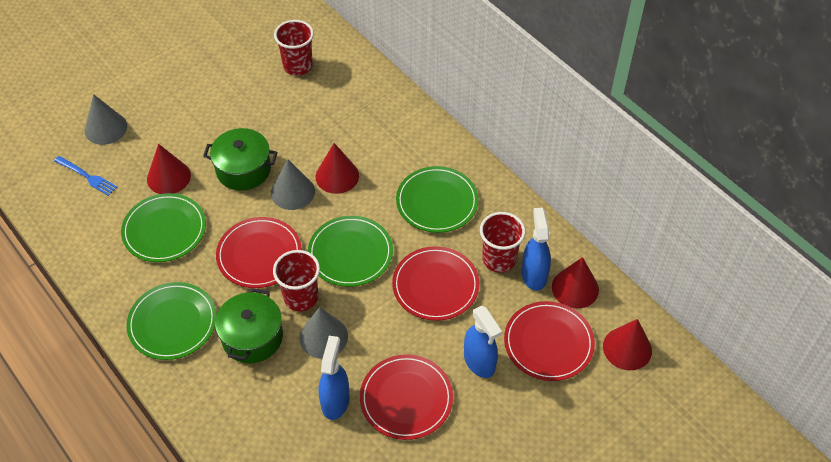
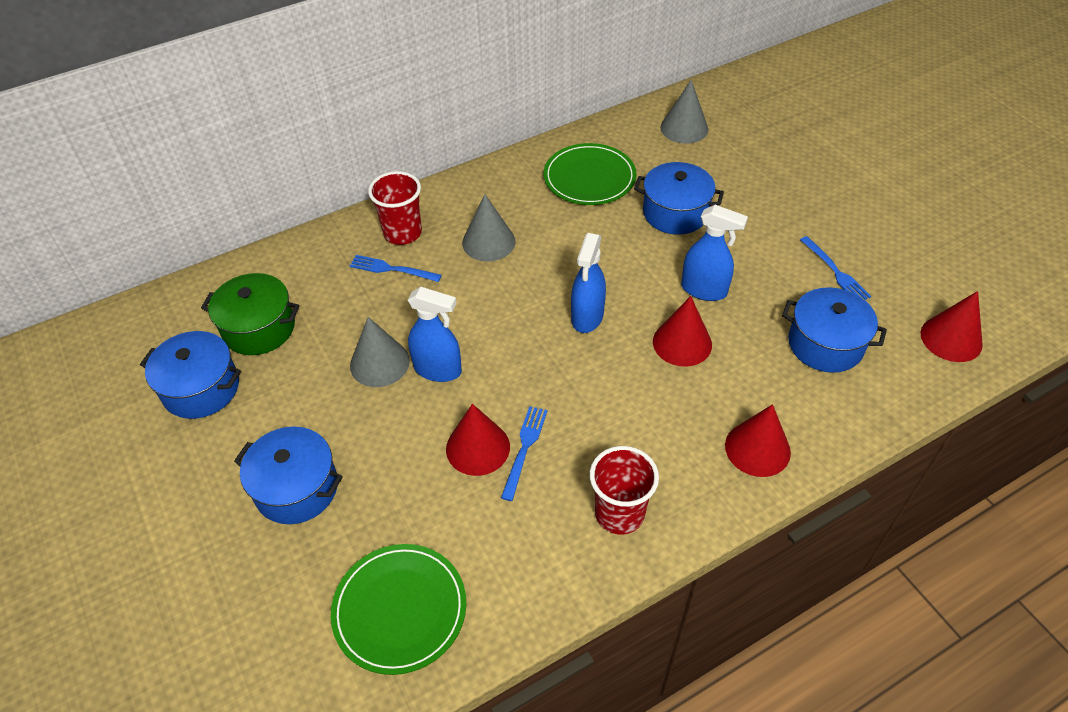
blue fork: [54,156,117,196] = 1 -> [350,255,442,282] [501,406,547,501] [800,236,871,300] = 3
blue pot: none = 0 -> [140,331,241,419] [234,427,343,524] [634,162,724,235] [782,287,887,373] = 4
green plate: [121,193,206,262] [126,282,217,360] [308,216,393,287] [396,166,478,233] = 4 -> [331,544,466,675] [544,143,637,205] = 2
green pot: [203,128,277,191] [215,288,283,363] = 2 -> [201,273,300,355] = 1
red cup: [273,250,320,312] [274,20,314,76] [480,212,526,273] = 3 -> [368,171,422,245] [590,446,659,535] = 2
red plate: [216,217,302,288] [360,354,453,440] [392,246,480,321] [504,301,595,381] = 4 -> none = 0

